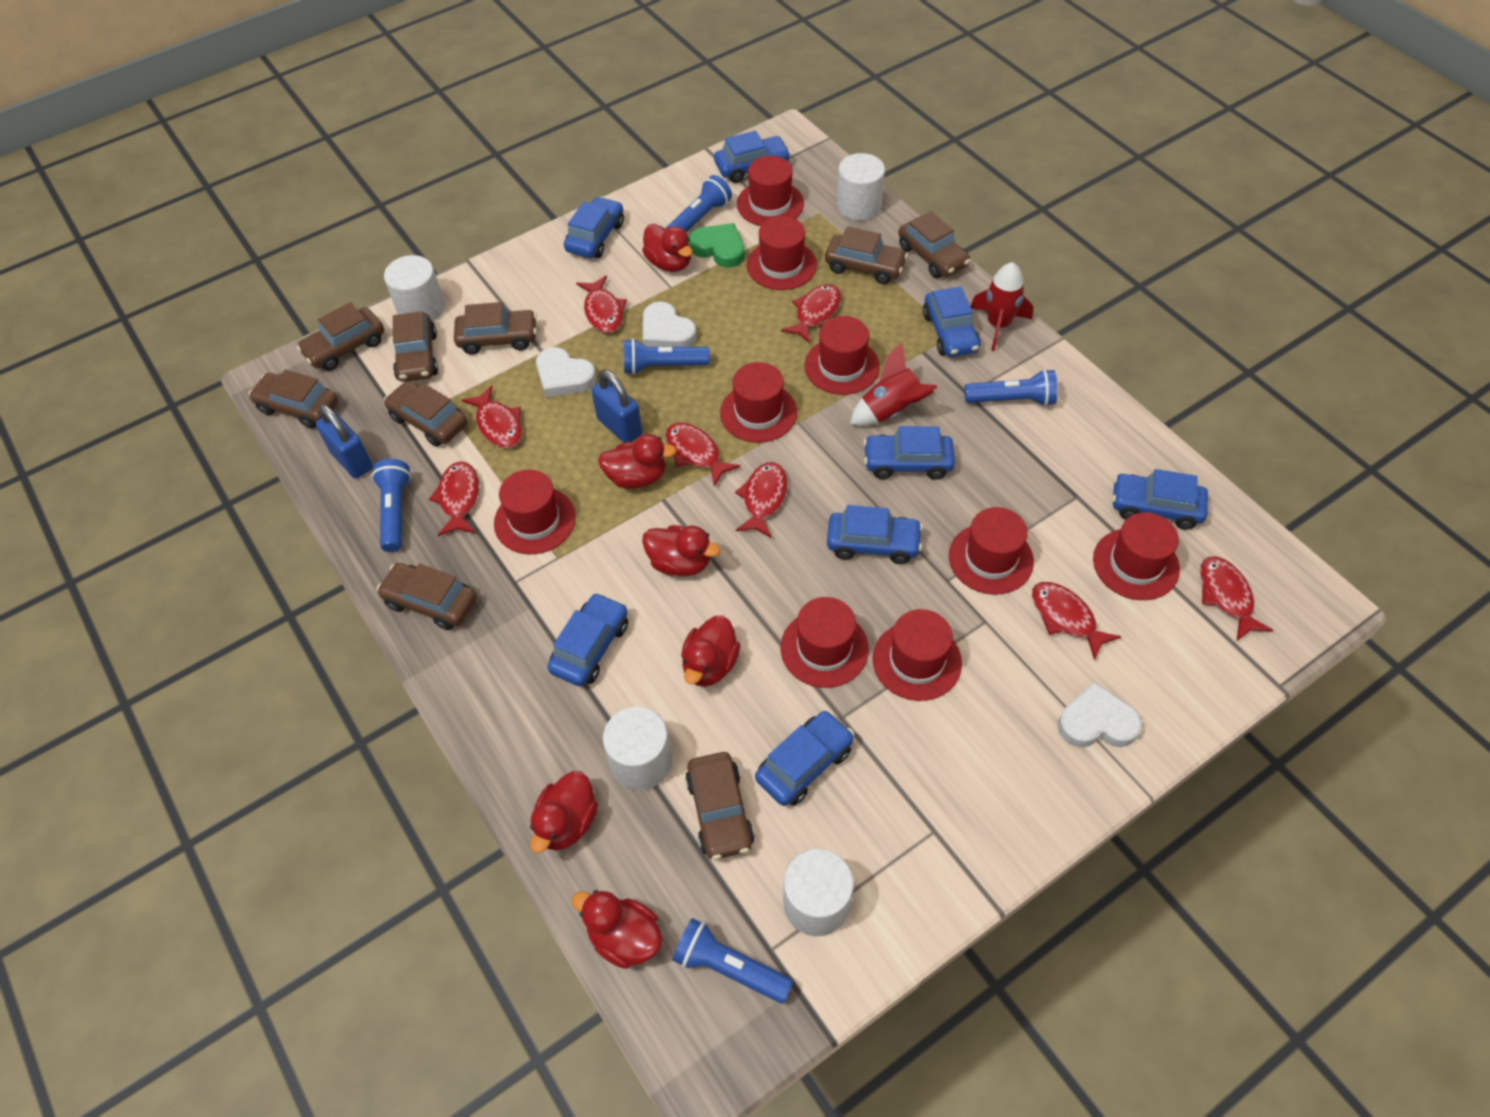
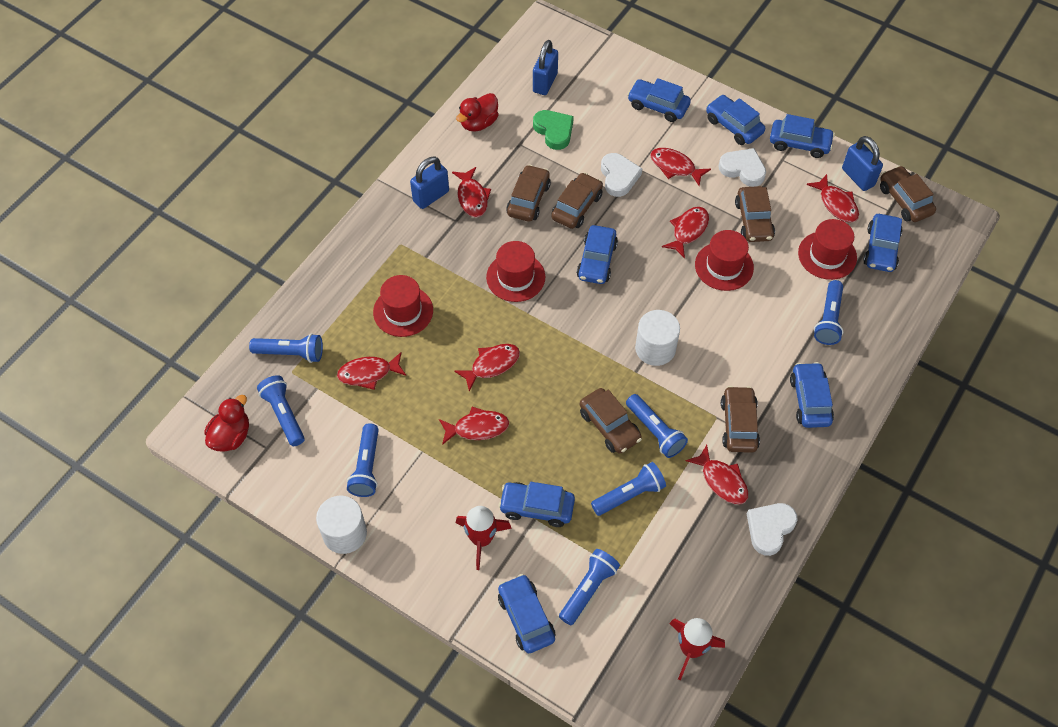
blue flashlight: [371,459,411,552] [624,339,710,375] [666,175,732,232] [672,918,793,1003] [964,369,1057,406] = 5 -> [249,334,323,363] [257,375,305,446] [347,423,379,497] [559,549,620,625] [591,462,666,516] [626,394,688,458] [814,280,843,345] = 7
blue padlock: [316,404,373,479] [591,370,642,443] = 2 -> [410,157,449,209] [533,40,558,95] [842,136,883,191] = 3
brown car: [248,369,338,429] [297,302,384,371] [377,563,477,630] [384,381,467,447] [393,311,438,382] [454,302,537,355] [685,752,755,860] [825,226,908,284] [899,211,970,278] = 9 -> [506,164,551,222] [551,172,603,229] [580,388,642,454] [721,386,760,453] [735,186,775,242] [880,166,936,222] = 6
red duck: [530,771,598,853] [572,890,662,969] [598,434,677,489] [642,224,693,272] [642,525,720,576] [681,615,741,687] = 6 -> [204,395,249,452] [456,93,499,132] = 2
red hat: [494,470,576,554] [720,362,797,443] [737,156,804,226] [747,216,817,290] [781,597,869,688] [805,316,880,395] [872,609,962,701] [949,507,1034,595] [1093,512,1180,600] = 9 -> [373,275,433,337] [486,241,545,302] [695,230,754,291] [798,219,857,280] = 4
white cylinder: [384,255,445,322] [603,707,672,790] [783,849,854,936] [837,153,885,221] = 4 -> [316,496,367,554] [635,310,680,366] = 2

